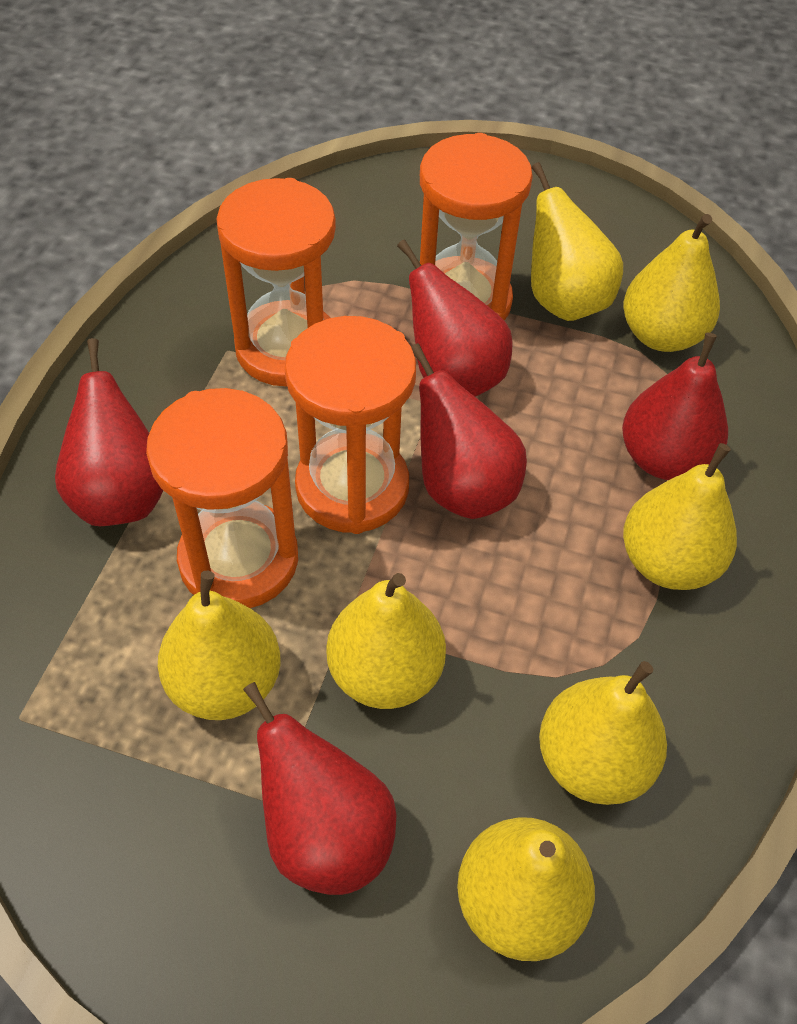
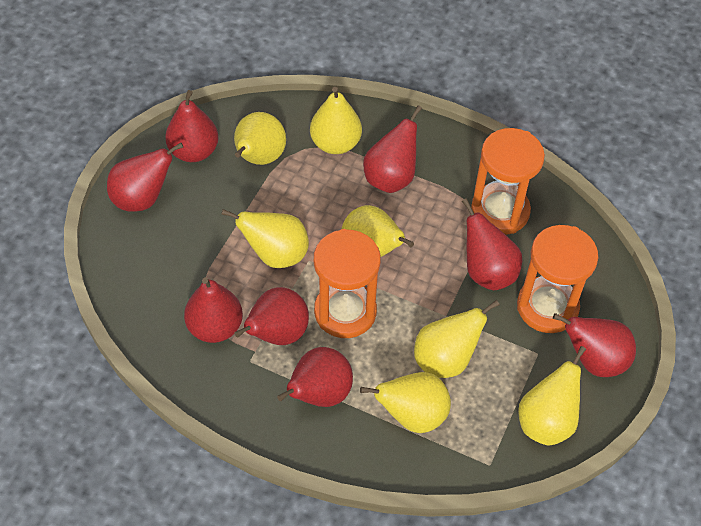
orange hourglass: [146,388,298,608] [216,178,336,386] [285,316,416,534] [420,133,533,321] = 4 -> [314,229,381,338] [471,128,545,235] [517,225,598,333] = 3
red pear: [55,338,163,526] [243,682,397,895] [397,240,513,397] [412,343,527,519] [622,332,728,480] = 5 -> [107,143,183,212] [165,90,219,162] [184,278,243,343] [234,287,309,345] [277,347,353,407] [363,105,422,193] [462,198,522,290] [553,313,636,377] = 8

